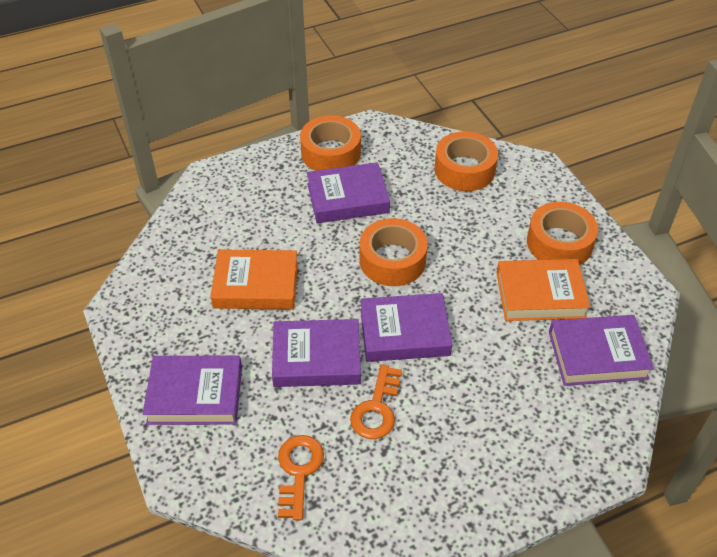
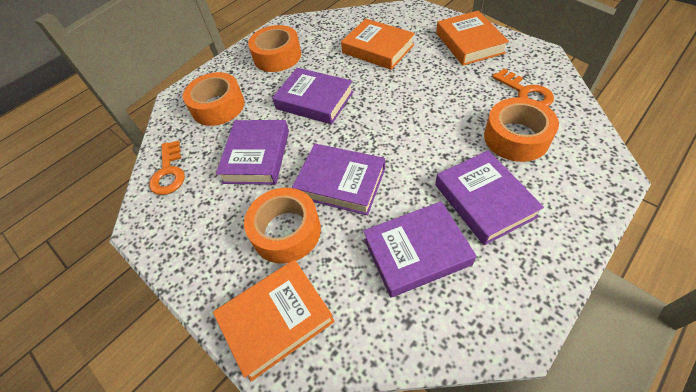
orange book: [210,249,298,310] [496,259,590,321] = 2 -> [213,259,335,381] [341,19,415,70] [436,11,509,65] = 3

